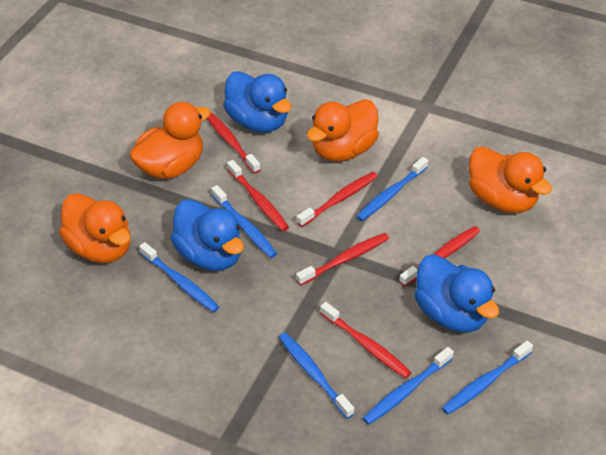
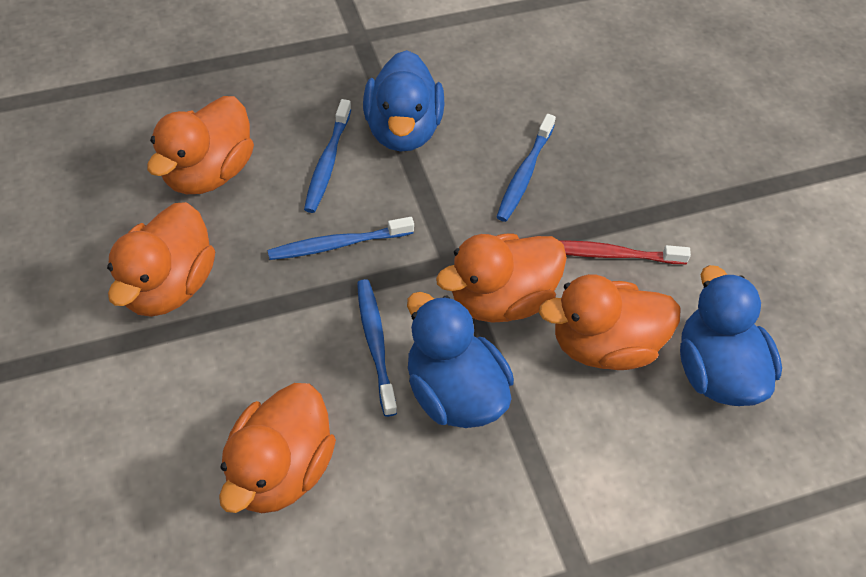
blue toothbrush: [139,242,219,313] [211,185,277,258] [279,333,354,419] [356,157,428,221] [362,347,454,425] [442,341,533,415] = 6 -> [267,217,414,260] [304,99,351,213] [357,279,397,417] [496,114,556,222] = 4
orange duck: [59,193,130,263] [129,102,211,179] [307,99,379,162] [469,146,552,213] = 4 -> [107,202,215,317] [147,96,254,194] [219,383,336,513] [436,233,567,323] [539,274,681,370] = 5
red toothbrush: [207,112,260,174] [227,160,289,231] [296,233,389,286] [297,172,378,227] [320,302,412,378] [399,226,480,287] = 6 -> [560,240,691,264] = 1

